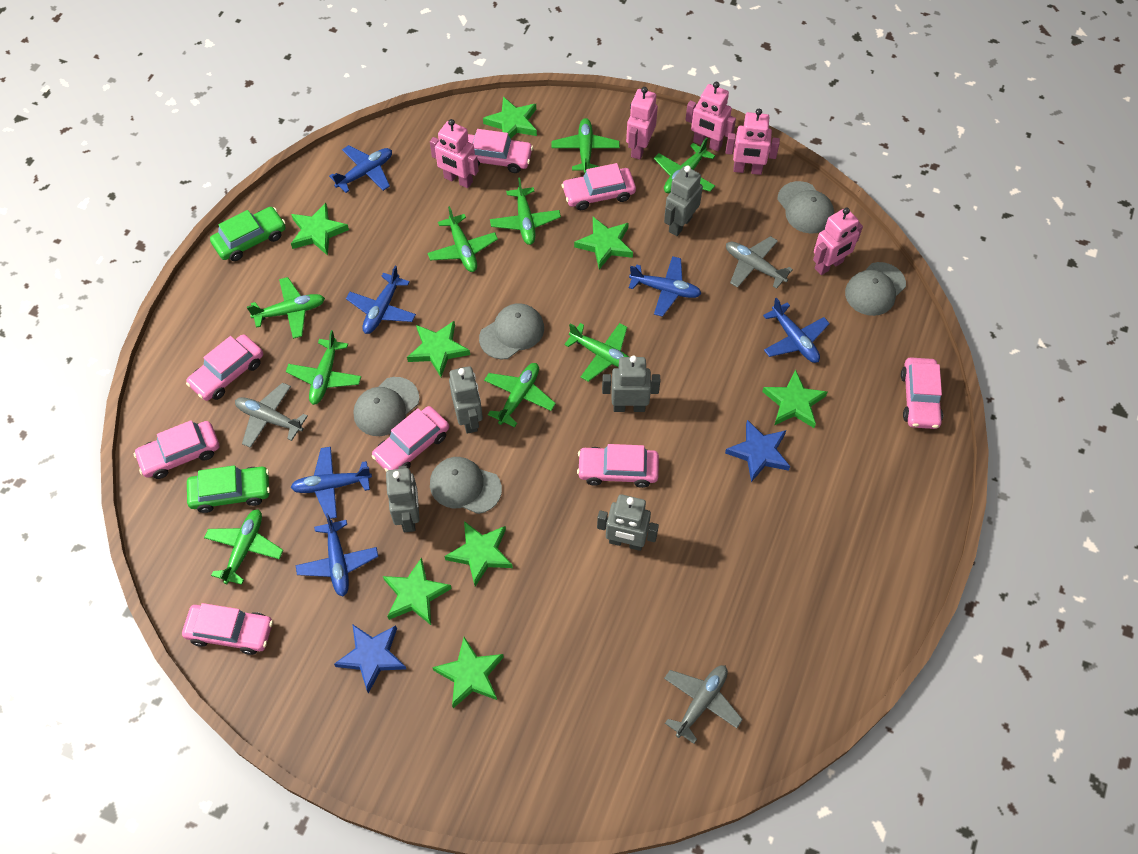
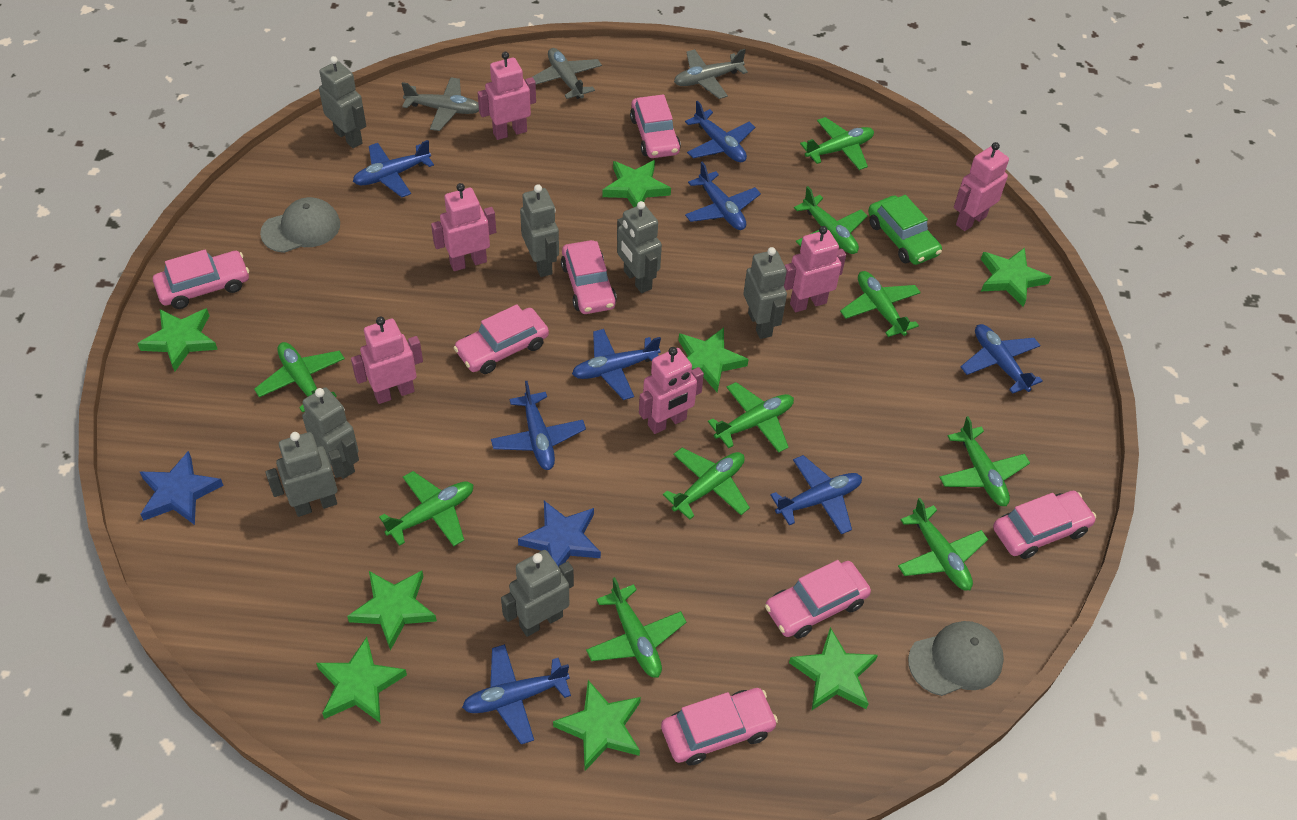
blue plane: [290,447,372,519] [296,513,378,596] [329,145,392,193] [346,266,416,334] [629,256,702,317] [763,297,830,363] = 6 -> [353,140,434,197] [462,644,571,744] [491,381,586,470] [572,329,661,400] [685,100,755,162] [685,162,761,230] [770,455,862,534] [961,324,1042,394] = 8
green car: [187,465,270,513] [210,207,286,261] = 2 -> [868,195,942,265] = 1
green plane: [204,509,283,585] [247,277,325,339] [286,330,361,405] [427,206,498,272] [484,363,556,427] [490,178,561,245] [552,118,620,173] [564,323,629,382] [654,137,715,193] = 9 -> [254,342,345,412] [379,471,473,546] [586,577,687,678] [663,448,750,520] [708,382,794,452] [794,186,868,254] [800,117,874,170] [840,271,921,337] [898,498,988,590] [939,416,1030,506] = 10
grey cap: [353,377,420,436] [430,457,502,514] [479,303,544,359] [777,181,834,234] [845,262,906,316] = 5 -> [260,197,340,253] [908,621,1004,696] = 2
grey robot: [386,466,420,532] [449,366,483,434] [597,494,659,551] [602,355,660,412] [664,166,703,236] = 5 -> [265,432,346,517] [302,387,359,479] [319,56,366,148] [501,550,574,637] [520,184,559,277] [617,201,662,293] [743,247,787,339] = 7
pink car: [133,420,219,479] [182,603,273,655] [186,334,263,401] [372,406,449,471] [468,129,533,173] [562,163,636,210] [577,444,659,488] [901,357,943,429] = 8 -> [153,250,249,309] [454,304,549,374] [561,240,617,314] [630,94,681,158] [661,688,778,765] [765,560,871,639] [993,491,1096,559] = 7
pink robot: [430,119,479,188] [626,87,658,160] [686,82,736,151] [725,109,780,175] [813,207,863,275] = 5 -> [351,317,423,404] [431,183,496,271] [478,52,536,140] [639,347,704,434] [783,226,846,312] [954,142,1009,231] = 6

